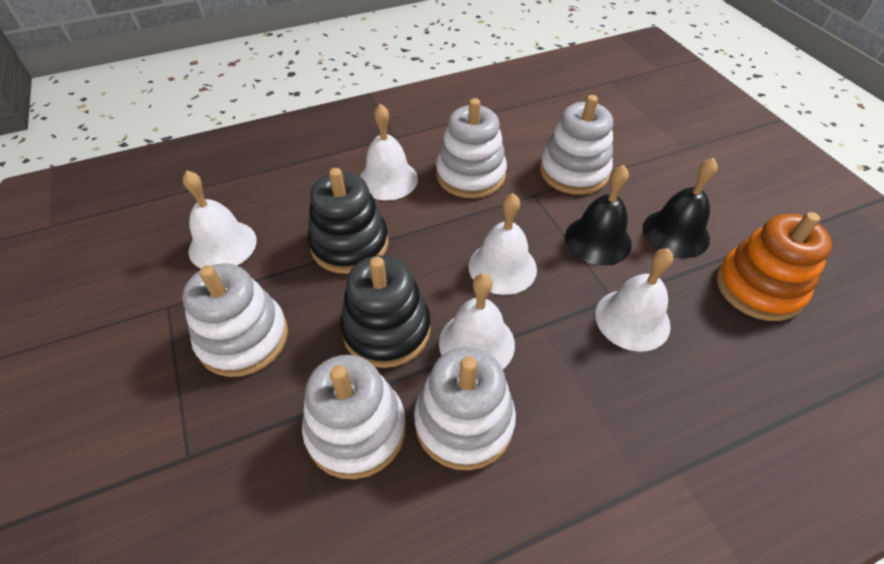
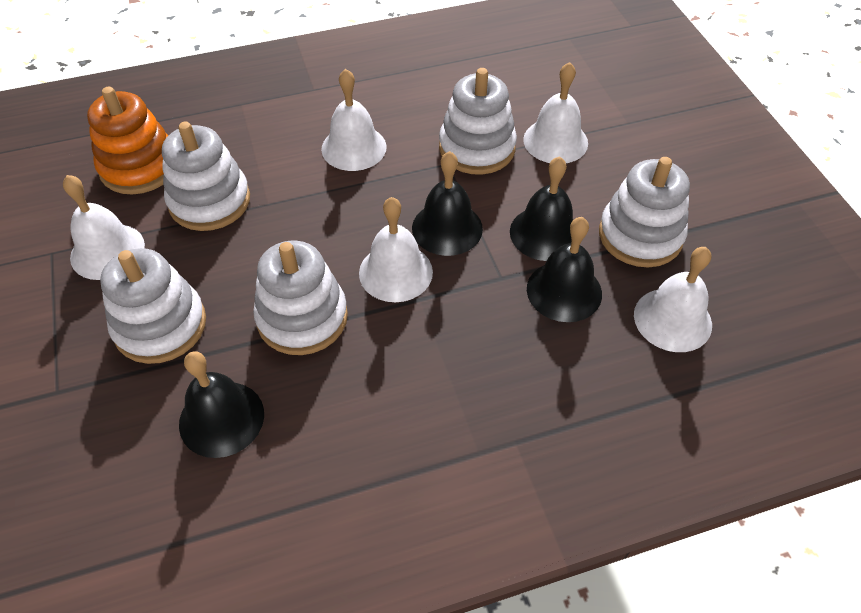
black bell: [565,165,632,266] [643,158,718,258] = 2 -> [179,351,264,458] [412,151,483,256] [510,156,573,261] [527,217,602,322] = 4
black stacking toy: [308,168,389,274] [340,255,431,368] = 2 -> none = 0

